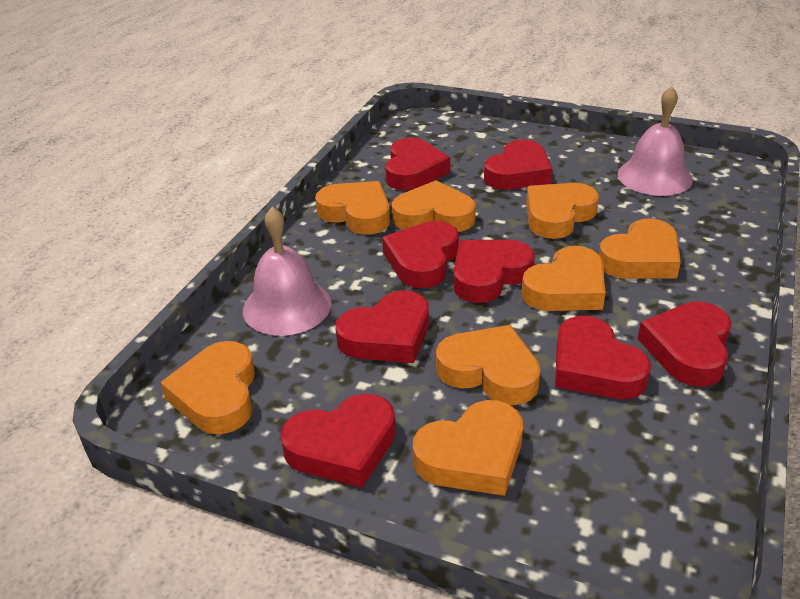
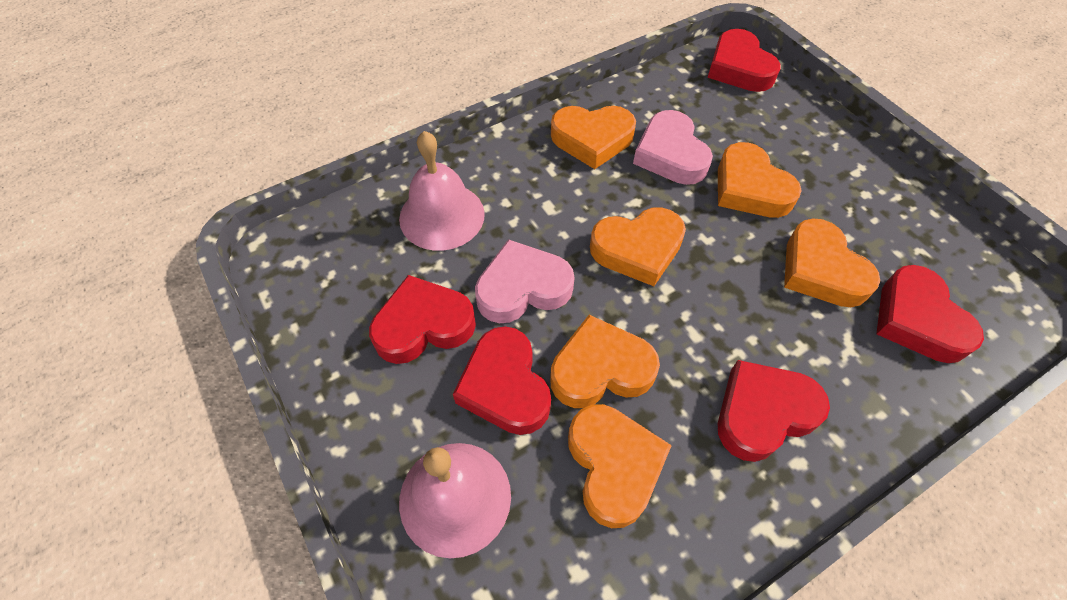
orange heart: [160,341,255,434] [315,181,390,235] [392,180,476,232] [413,400,523,496] [436,325,541,405] [521,246,606,311] [526,183,599,239] [599,218,681,279] = 8 -> [550,315,660,408] [551,106,636,169] [568,404,672,528] [590,207,686,286] [718,142,802,218] [784,218,880,307] = 6
pink heart: none = 0 -> [475,239,575,323] [633,110,713,185] = 2
red heart: [281,394,396,488] [335,291,429,363] [382,221,459,288] [385,138,450,191] [453,240,535,303] [484,139,553,190] [555,316,651,399] [638,301,731,387] = 8 -> [369,275,476,364] [453,326,551,435] [708,29,781,92] [718,360,830,462] [876,265,984,363] = 5

